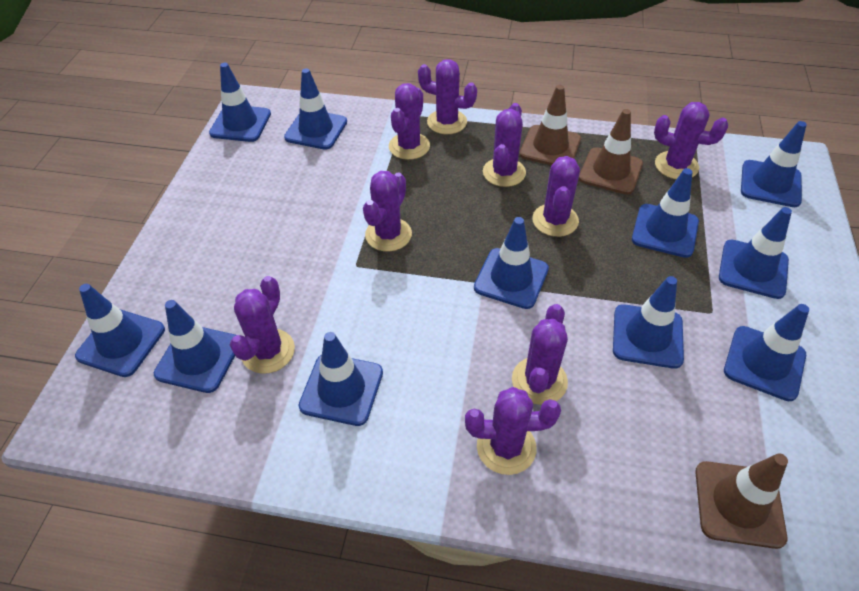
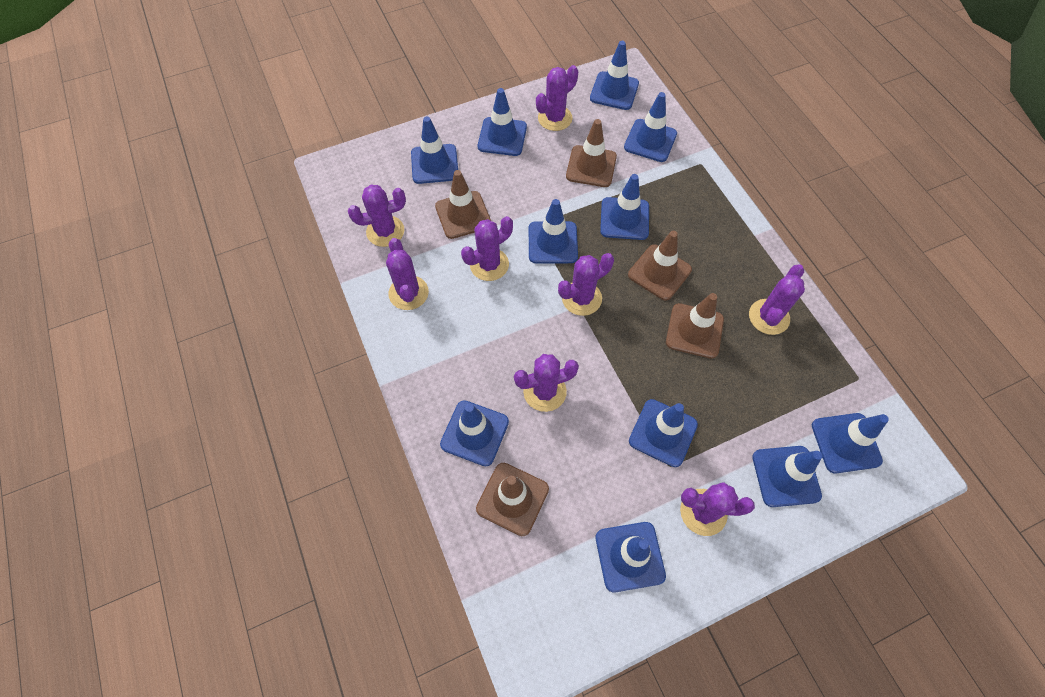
brown traffic cone: [520,85,581,165] [579,109,643,195] [695,453,788,549] = 3 -> [435,170,491,239] [476,463,549,536] [566,119,617,187] [628,231,692,301] [666,293,724,359] = 5
purple cactus: [230,276,295,374] [363,171,412,252] [389,83,430,160] [418,59,477,134] [465,387,561,475] [483,103,526,187] [512,304,568,405] [532,156,580,237] [654,102,728,179] = 9 -> [348,185,406,247] [386,238,429,310] [461,216,513,281] [514,354,579,412] [536,65,578,131] [558,253,614,316] [680,482,755,536] [749,264,805,335] = 8

